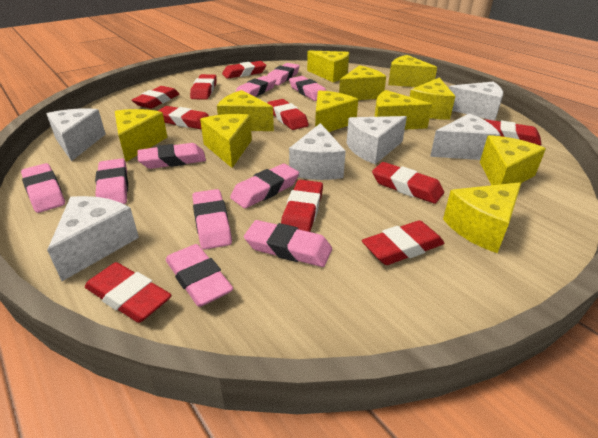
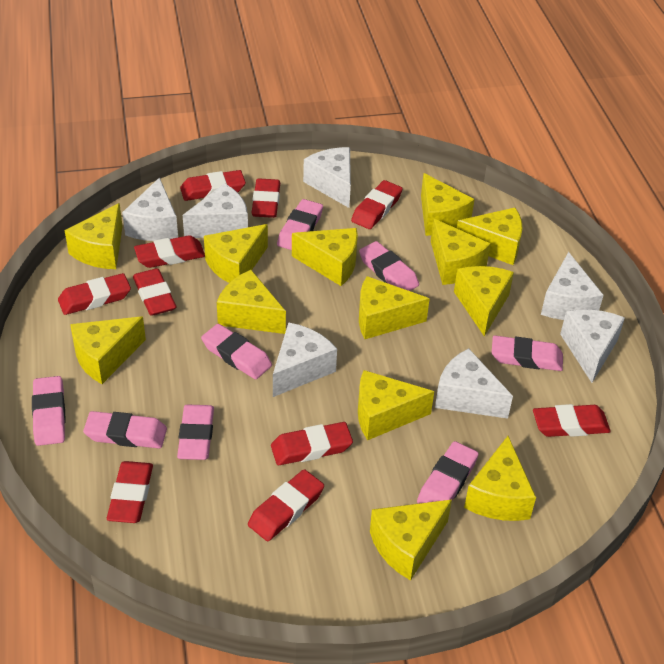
pink eraser: [21,163,65,213] [95,158,128,204] [138,143,206,169] [166,244,233,307] [192,189,232,250] [230,164,299,208] [236,76,276,97] [244,220,332,267] [267,63,300,85] [289,76,326,101] = 10 -> [32,376,66,446] [83,411,167,448] [177,404,214,460] [201,324,272,379] [277,199,323,250] [359,241,419,291] [417,441,478,504] [492,336,563,371] = 8
white cheese: [47,108,106,161] [47,196,139,281] [289,123,346,180] [347,116,407,164] [430,113,501,160] [449,81,503,121] = 6 -> [122,177,178,241] [183,183,248,238] [273,322,337,397] [303,147,351,208] [435,348,513,419] [541,252,604,320] [560,310,625,383] = 7
yellow cheese: [115,109,167,162] [200,114,252,168] [217,90,274,131] [307,50,349,82] [315,90,358,132] [339,65,386,100] [374,90,432,130] [388,55,437,87] [410,78,455,120] [443,182,521,253] [480,135,546,185] = 11 -> [64,203,123,269] [70,317,146,384] [204,224,268,283] [217,270,286,334] [292,228,358,286] [358,370,434,440] [359,276,430,339] [370,500,452,581] [421,173,475,236] [431,219,490,285] [454,266,514,336] [457,208,523,265] [464,436,536,521] = 13

